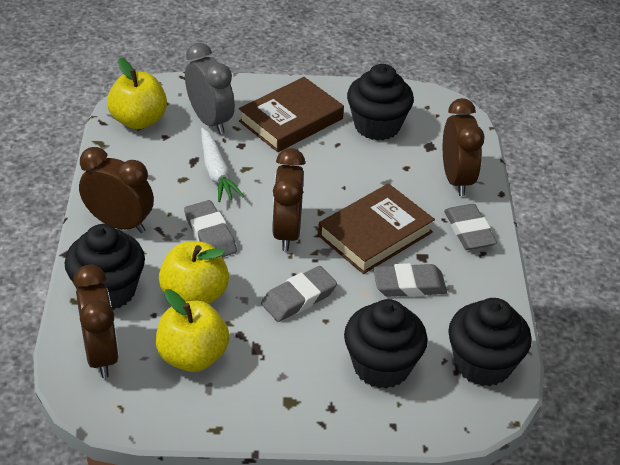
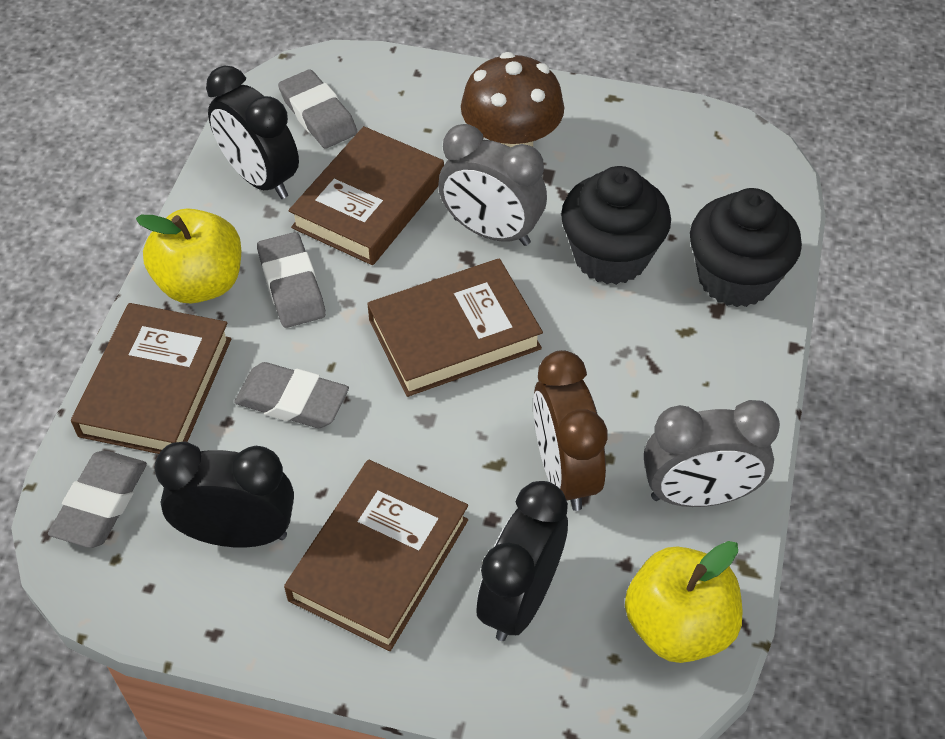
black clock: none = 0 -> [154,441,294,548] [206,66,299,199] [476,481,568,641] = 3
black cupcake: [64,224,145,310] [344,299,428,389] [347,64,414,141] [448,298,532,386] = 4 -> [561,166,671,285] [690,188,802,307] = 2
brown book: [239,77,344,152] [318,183,435,274] = 2 -> [71,303,231,454] [284,460,468,651] [289,126,444,265] [367,258,543,397] = 4
brown clock: [73,265,119,378] [79,147,154,233] [272,148,305,251] [443,98,485,196] = 4 -> [533,350,608,511] = 1
brown mushroom: none = 0 -> [461,52,564,147] = 1
grey clock: [185,43,235,134] = 1 -> [438,124,547,246] [644,400,780,507] = 2
white carrot: [201,128,244,202] = 1 -> none = 0
yellow apple: [107,58,167,129] [156,289,229,372] [159,242,229,304] = 3 -> [136,208,241,303] [625,541,743,663] = 2

